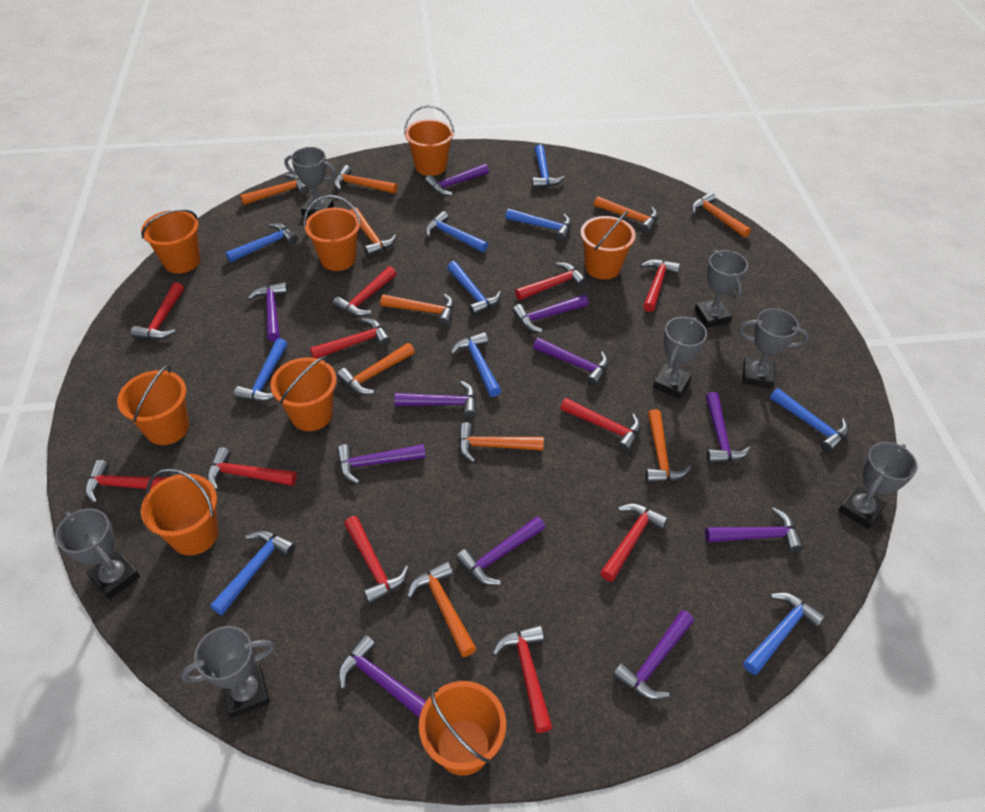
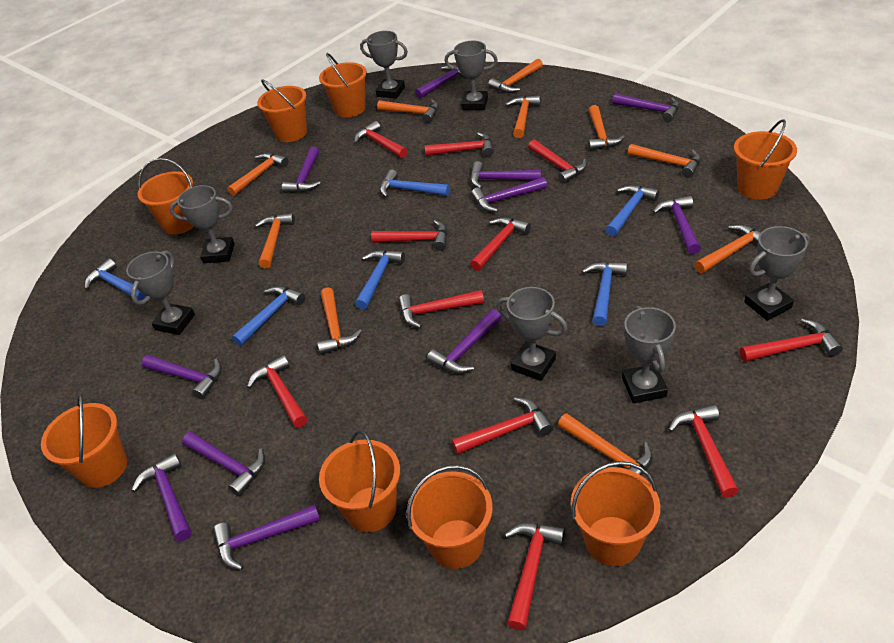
blue hammer: [210,531,296,615] [225,223,298,262] [234,338,287,402] [425,211,488,252] [447,261,501,316] [450,332,501,397] [505,209,572,241] [532,145,565,188] [743,593,825,675] [770,388,849,453] = 10 -> [85,258,146,301] [232,286,305,346] [355,250,405,310] [380,169,450,198] [581,261,628,326] [605,185,660,237] = 6

